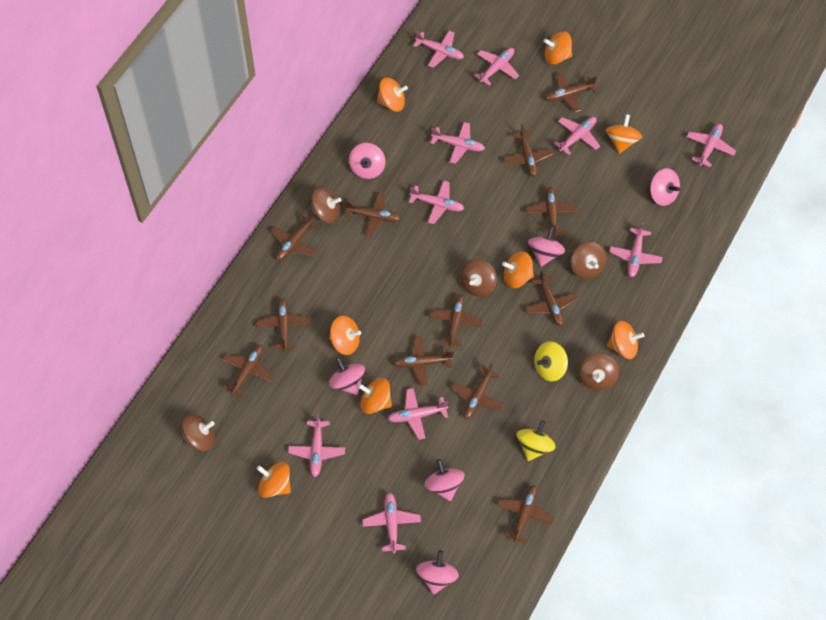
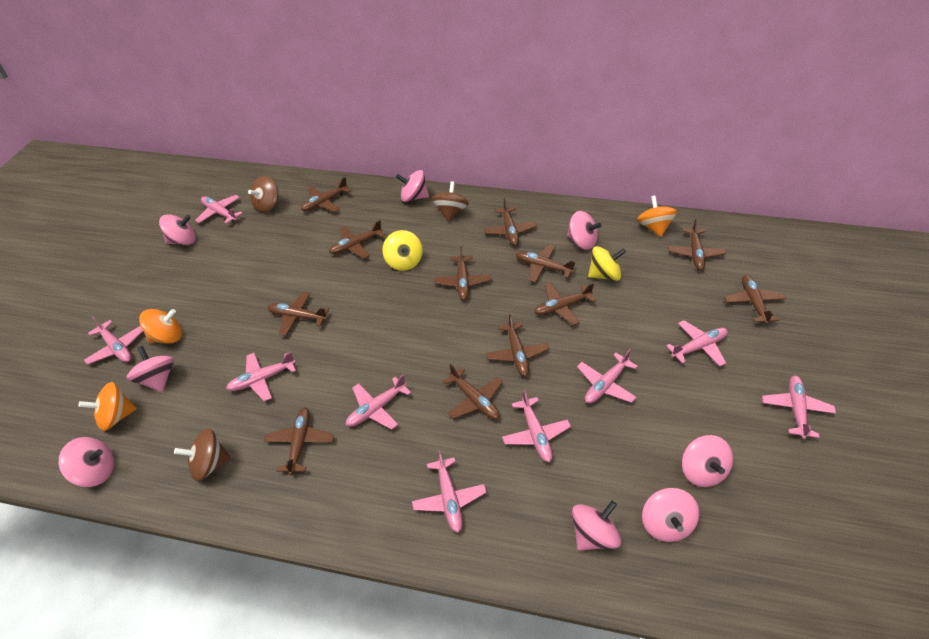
brown spinning top: [182,414,215,451] [310,187,341,223] [460,259,497,297] [571,242,607,279] [578,353,619,391] = 5 -> [174,428,231,481] [248,176,279,213] [432,181,469,222] = 3
orange spinning top: [257,462,291,498] [329,316,361,355] [358,378,392,414] [377,78,408,112] [502,251,534,288] [543,32,572,65] [606,114,642,154] [607,321,645,359] = 8 -> [79,382,137,431] [139,309,182,344] [637,195,677,237] = 3
pink plane: [288,414,345,477] [362,492,421,553] [388,388,448,440] [409,180,464,224] [413,31,464,68] [431,122,485,164] [474,48,519,85] [553,117,600,155] [609,222,663,277] [686,124,736,167] = 10 -> [84,317,143,365] [195,195,243,224] [226,352,296,401] [346,374,411,430] [412,450,487,533] [502,390,571,462] [577,349,638,403] [666,320,728,366] [762,375,836,439] = 9
pink spinning top: [329,357,365,395] [349,143,386,179] [416,550,459,594] [424,459,465,501] [528,227,565,267] [650,168,680,206] = 6 -> [59,437,114,487] [127,346,174,392] [159,214,196,245] [396,170,429,202] [567,211,602,250] [572,501,621,551] [642,488,699,542] [682,435,733,487] = 8

